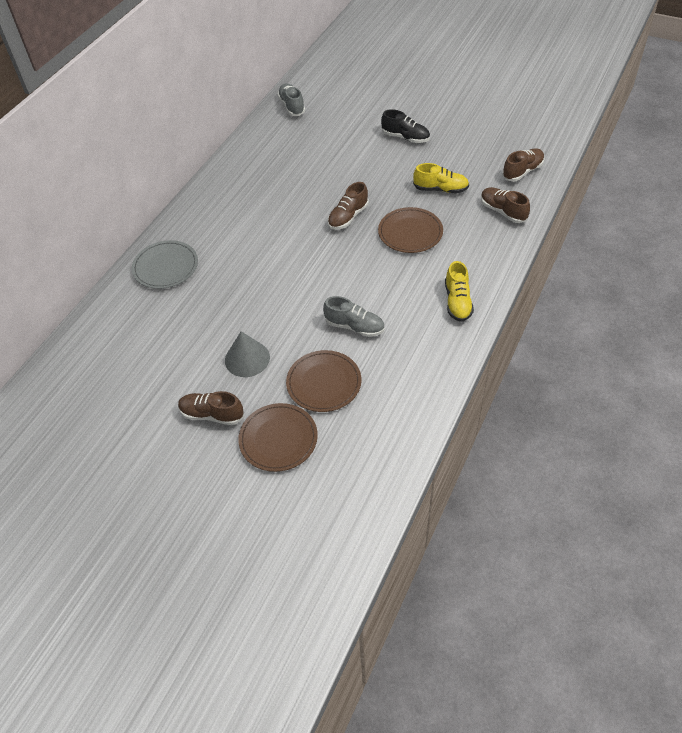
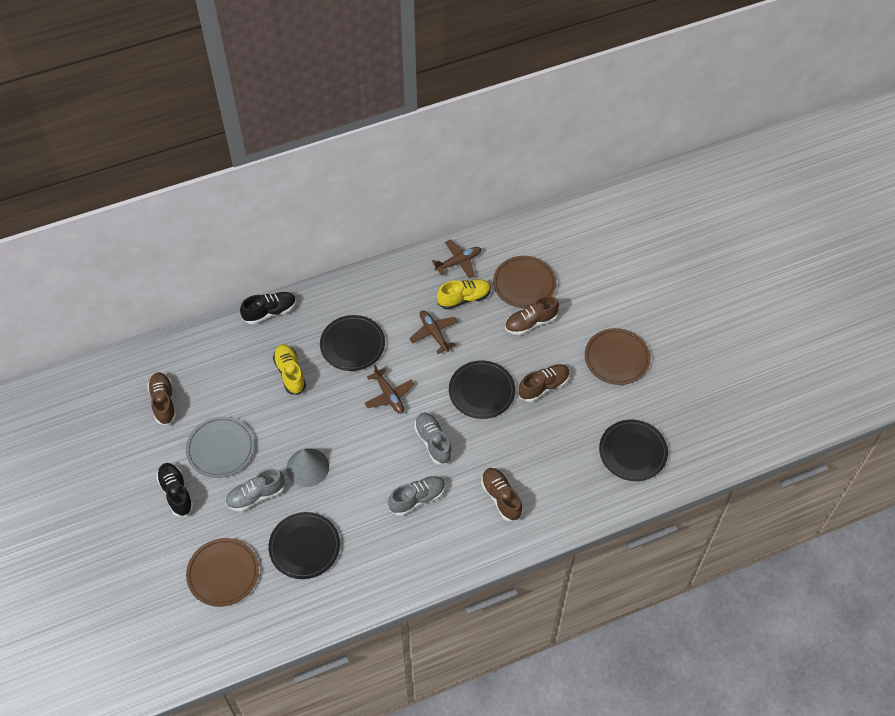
black plate: none = 0 -> [268,512,340,579] [320,315,385,371] [449,361,515,419] [599,420,668,481] = 4
black shoe: [381,109,430,143] = 1 -> [156,463,194,517] [240,292,296,324] = 2
brown plane: none = 0 -> [365,365,415,414] [409,310,458,354] [432,240,481,278] = 3
grey shoe: [277,83,305,116] [323,296,384,337] = 2 -> [225,469,285,512] [388,476,445,516] [414,412,453,465] = 3

